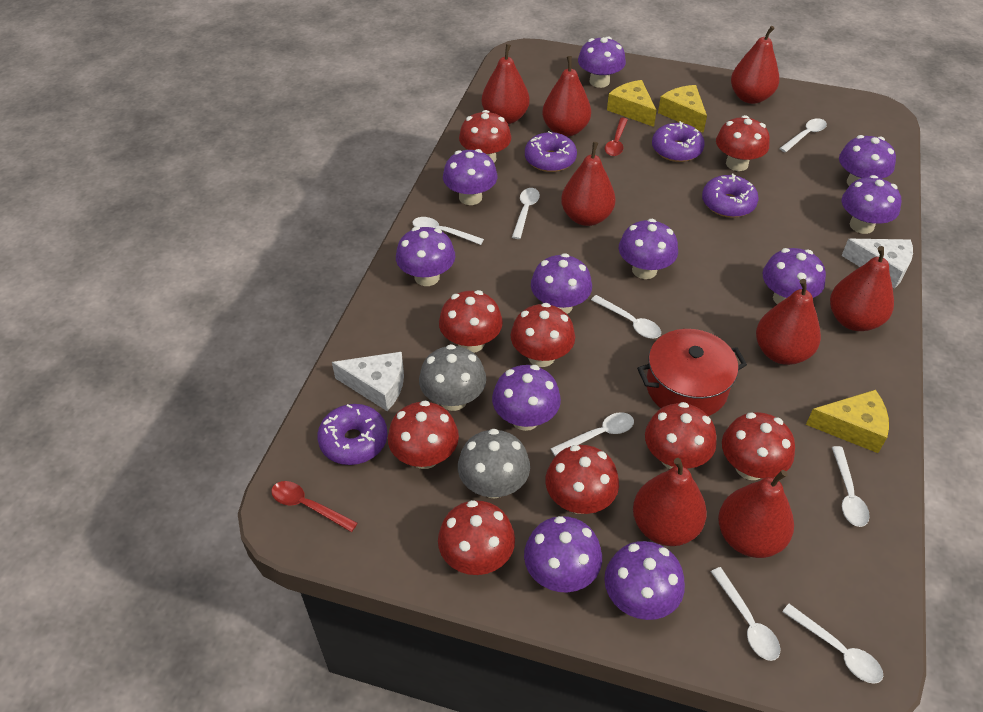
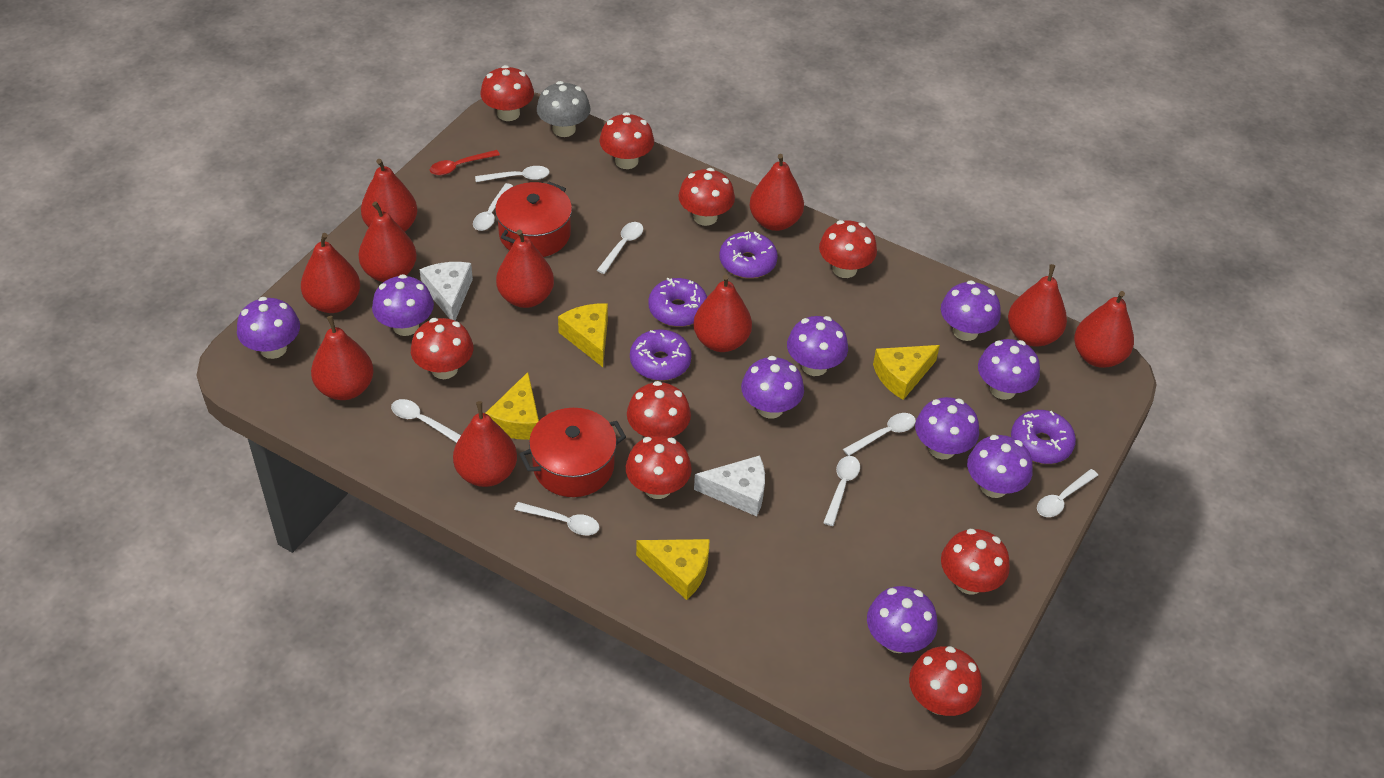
grey mushroom: [419,344,486,411] [458,429,530,498] = 2 -> [537,81,591,137] = 1
purple mushroom: [396,227,455,286] [443,149,497,205] [492,365,561,431] [524,516,602,593] [531,253,592,314] [578,37,626,88] [604,541,685,620] [619,219,678,279] [762,248,826,304] [839,135,896,186] [842,175,901,234] = 11 -> [237,297,300,359] [372,274,434,336] [741,356,804,418] [787,316,848,376] [867,586,938,653] [915,397,979,460] [941,280,1001,341] [967,435,1033,498] [978,339,1040,400] = 9
red pear: [482,44,530,124] [542,56,591,137] [561,142,616,226] [633,458,707,546] [718,470,794,558] [731,26,779,104] [756,279,821,365] [830,246,894,331] = 8 -> [301,233,360,313] [311,316,374,400] [358,202,417,282] [361,159,417,232] [453,401,517,487] [496,230,554,308] [693,275,752,352] [749,154,804,231] [1008,264,1067,347] [1074,291,1134,368] = 10
red pot: [637,329,747,416] = 1 -> [495,182,572,257] [519,408,626,497] = 2
red spoon: [271,481,358,532] [605,118,628,156] = 2 -> [430,150,500,175] = 1
yellow cheese: [607,80,657,127] [658,85,707,133] [806,390,889,453] = 3 -> [485,372,539,440] [558,303,608,367] [636,539,709,600] [873,345,940,400] = 4

